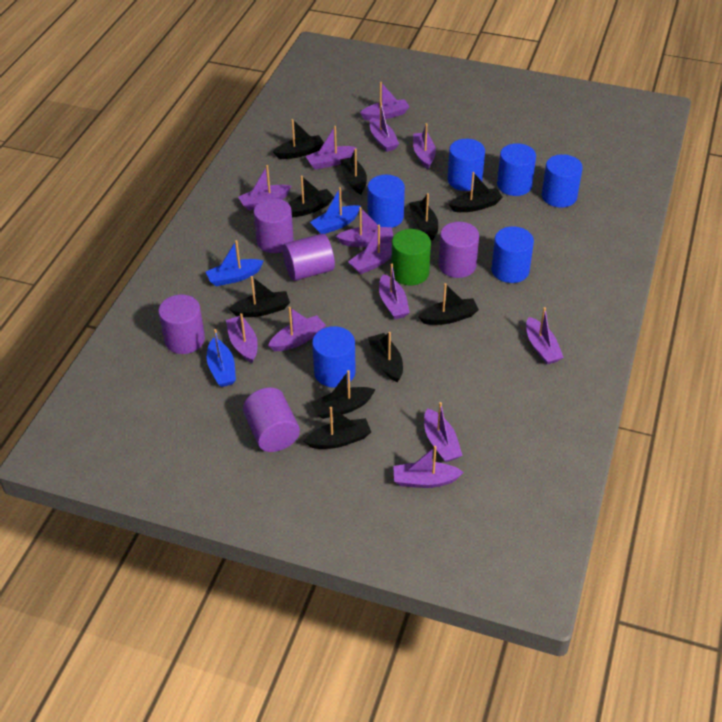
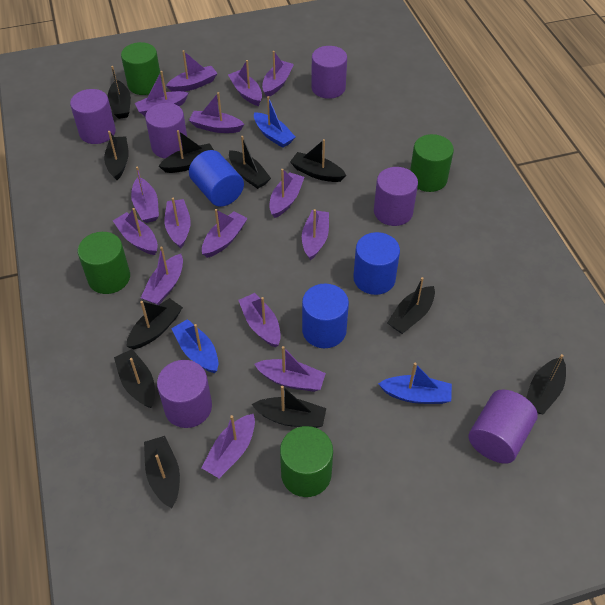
black boat: [229,276,290,317] [273,119,324,159] [288,175,334,218] [304,407,371,449] [311,370,376,419] [340,148,367,195] [368,332,403,382] [409,193,438,241] [418,283,479,325] [449,172,503,212] = 10 -> [104,131,129,180] [108,66,131,119] [114,349,155,408] [126,298,183,349] [144,436,180,508] [159,130,214,173] [229,136,271,189] [252,385,326,428] [290,139,346,182] [387,277,435,334] [526,354,566,414] = 11
blue cylinder: [312,326,356,388] [368,175,405,228] [447,139,485,191] [491,226,534,283] [497,143,536,196] [542,154,583,208] = 6 -> [189,150,244,207] [302,283,349,348] [353,232,400,295] = 3
green cylinder: [391,229,431,285] = 1 -> [78,232,130,294] [121,42,162,95] [280,426,333,497] [410,134,454,192] = 4
purple boat: [226,313,258,363] [238,165,291,210] [268,307,326,351] [306,126,357,169] [336,207,393,247] [348,225,392,274] [360,82,409,121] [370,103,399,152] [379,264,410,319] [393,446,464,488] [413,123,436,169] [424,402,463,462] [526,307,564,365] = 13 -> [113,208,158,255] [131,166,159,223] [135,71,188,116] [141,247,183,305] [165,198,191,248] [166,50,218,92] [189,92,244,133] [202,209,248,258] [202,414,255,478] [228,60,262,106] [238,293,281,347] [255,346,326,392] [262,51,294,97] [269,169,304,218] [302,209,329,260] = 15
purple cylinder: [158,295,205,354] [243,387,300,452] [254,198,294,253] [283,233,335,281] [439,222,479,278] = 5 -> [70,89,116,144] [145,103,187,159] [157,360,212,428] [311,46,347,99] [374,167,418,226] [469,389,538,464] = 6

